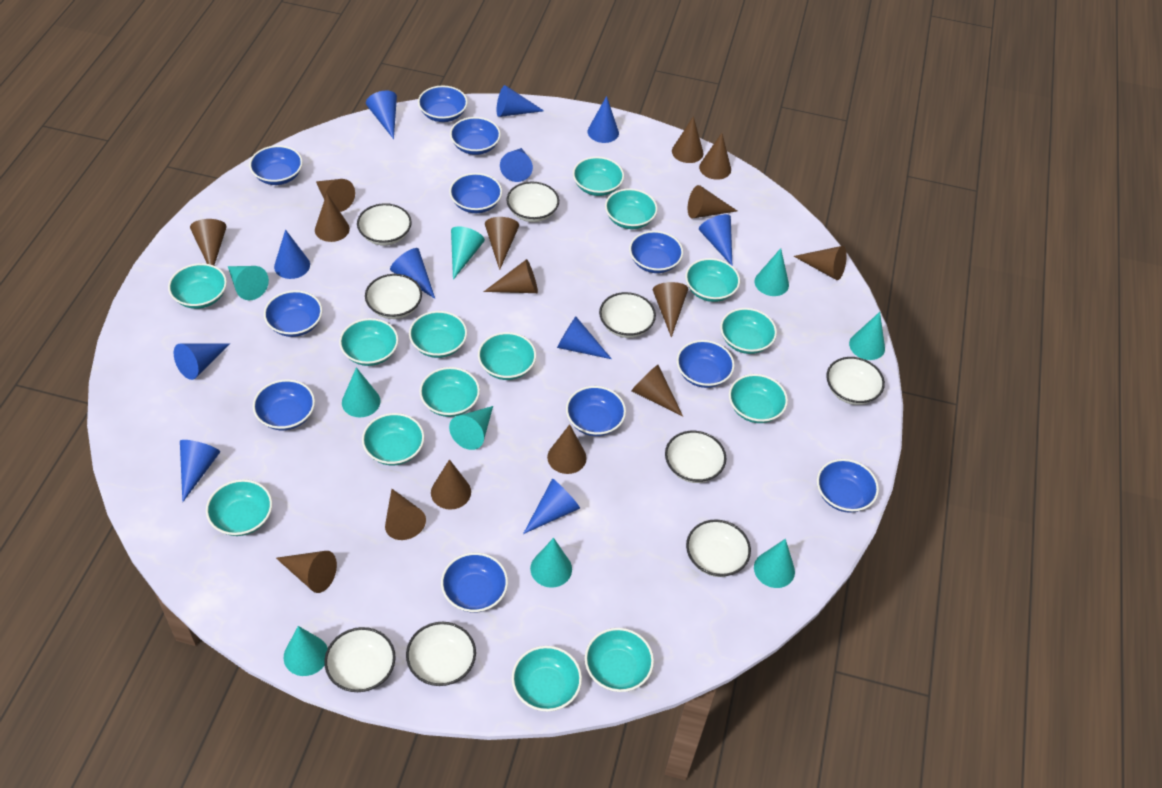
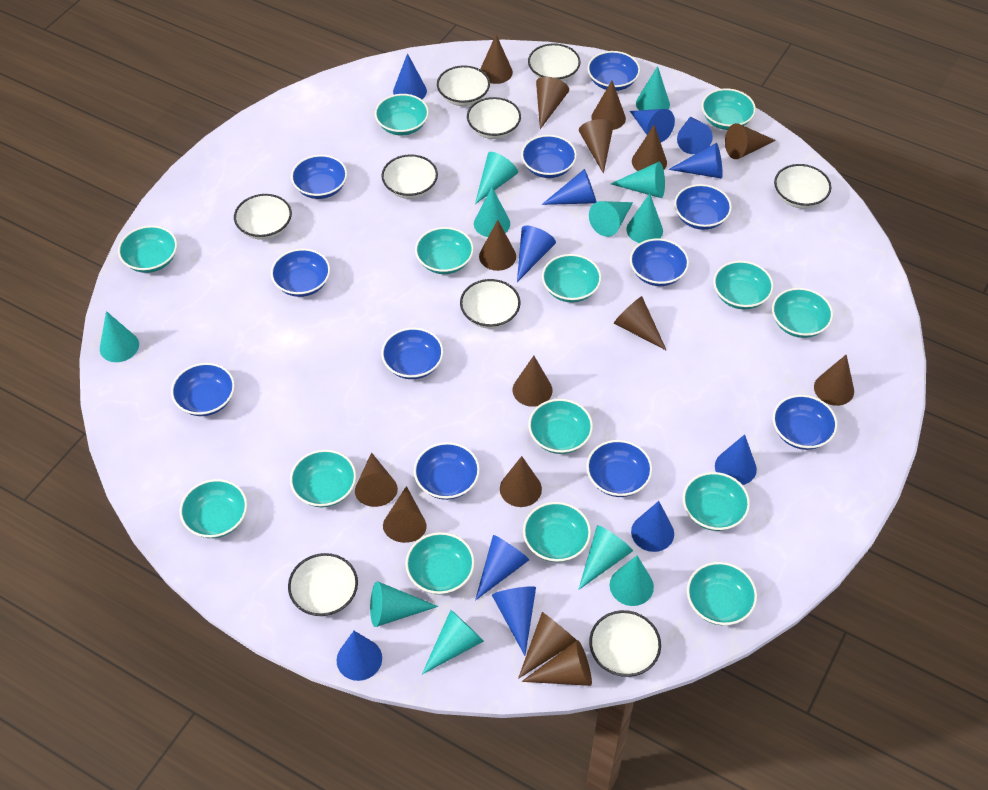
turquoise cone: [228,266,269,300] [284,626,328,676] [342,367,381,417] [449,406,493,450] [451,226,485,280] [530,538,572,588] [754,248,789,296] [754,539,795,588] [849,312,885,360] = 9 -> [100,311,139,362] [370,581,438,627] [422,610,484,674] [474,187,510,237] [475,152,518,204] [578,525,633,590] [589,201,633,237] [610,556,654,606] [611,162,665,198] [626,193,663,243] [636,66,670,110] = 11

